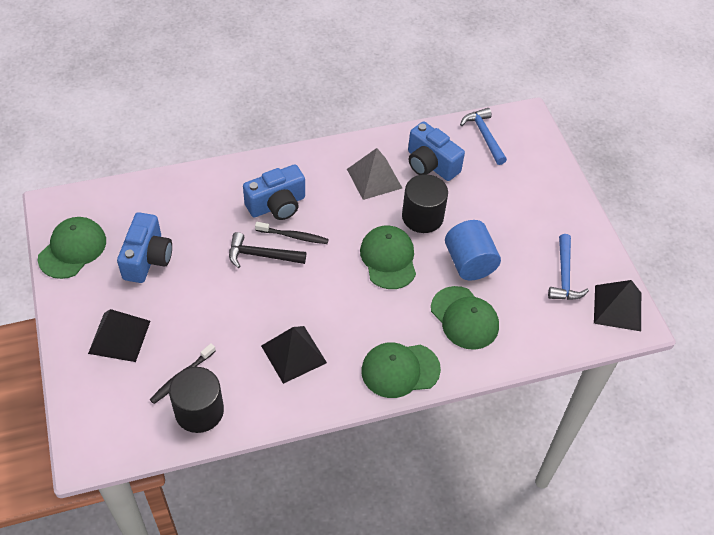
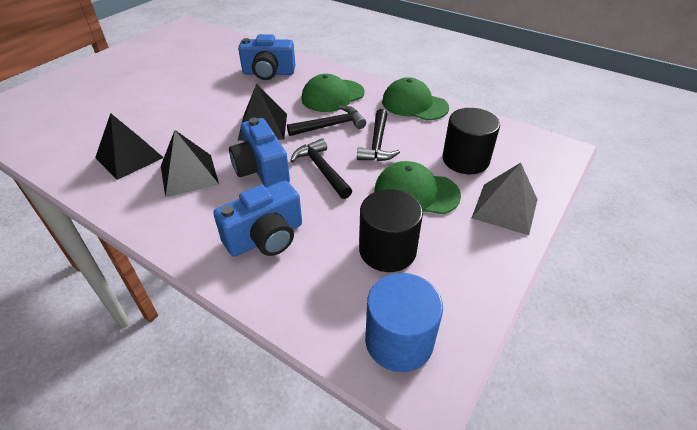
black hammer: [229,232,306,268] = 1 -> [287,106,366,136] [290,138,352,199] [357,109,400,161] = 3
black toothbrush: [150,343,216,404] [255,222,329,244] = 2 -> none = 0
blue hammer: [460,108,507,165] [548,234,589,300] = 2 -> none = 0
green cap: [38,217,106,279] [360,226,416,289] [361,342,441,398] [431,286,499,350] = 4 -> [301,74,365,112] [375,161,461,214] [382,77,449,120] = 3

